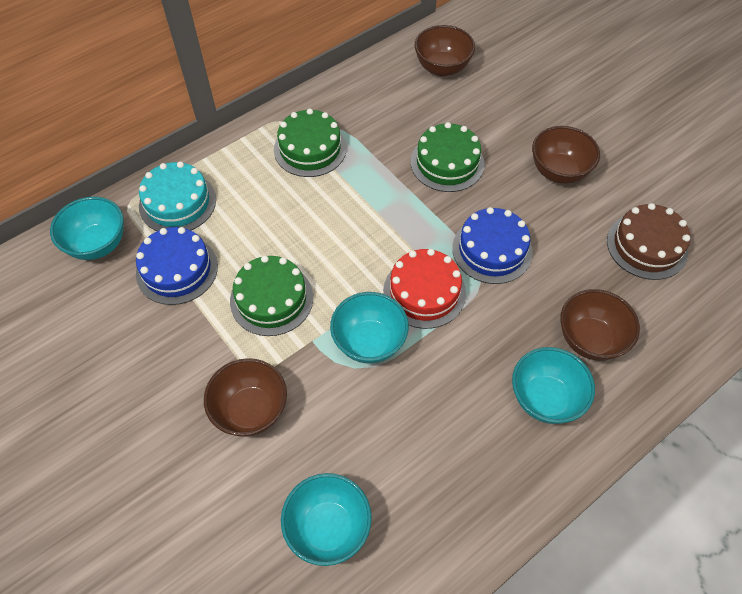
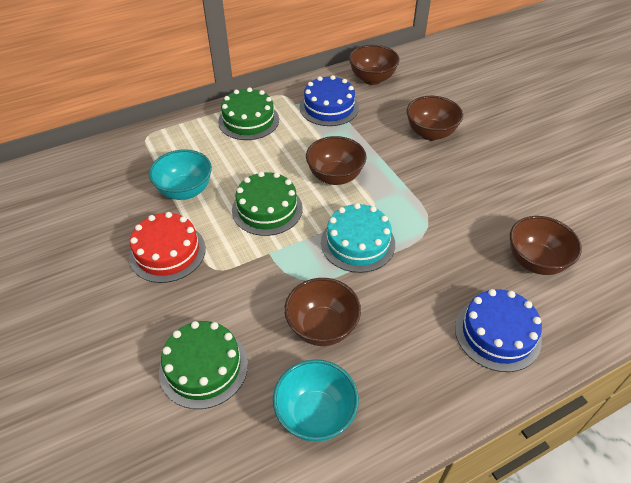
brown bowl: [204,358,287,437] [414,25,475,76] [532,126,600,184] [560,289,640,361] = 4 -> [284,278,361,346] [306,136,367,185] [349,45,400,85] [407,96,463,141] [510,216,582,275] = 5
brown cake: [607,203,690,280] = 1 -> none = 0
turquoise bowl: [50,197,124,260] [281,473,372,566] [330,292,409,363] [512,347,595,424] = 4 -> [149,149,212,200] [273,359,359,442] = 2

